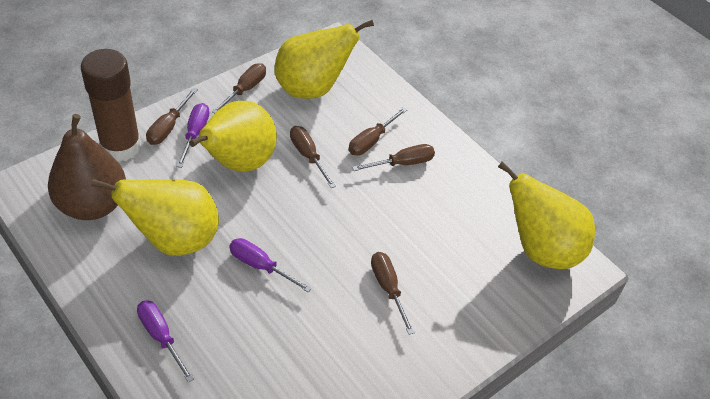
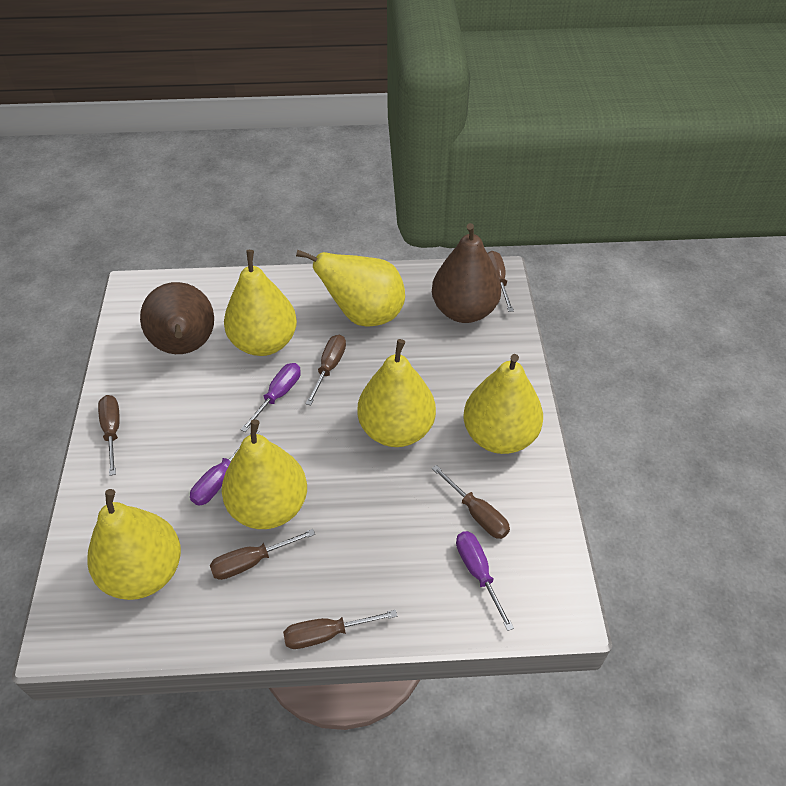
brown glue stick: [81,49,141,162] = 1 -> none = 0
brown pear: [48,114,126,220] = 1 -> [140,282,214,354] [432,223,501,323] = 2
yellow pear: [91,179,219,256] [189,101,277,172] [274,20,374,99] [498,161,595,269] = 4 -> [87,489,181,600] [222,419,307,529] [224,250,297,356] [296,250,405,327] [357,339,436,447] [463,354,543,454] = 6

